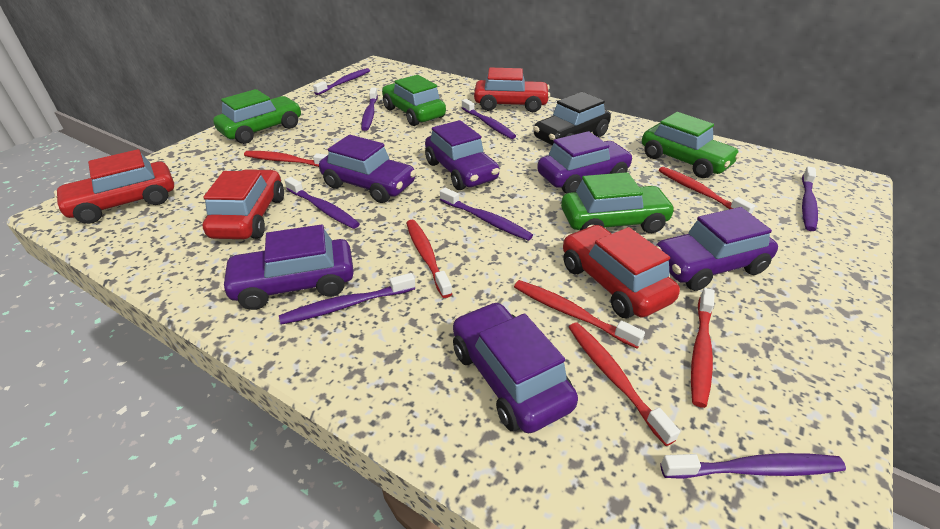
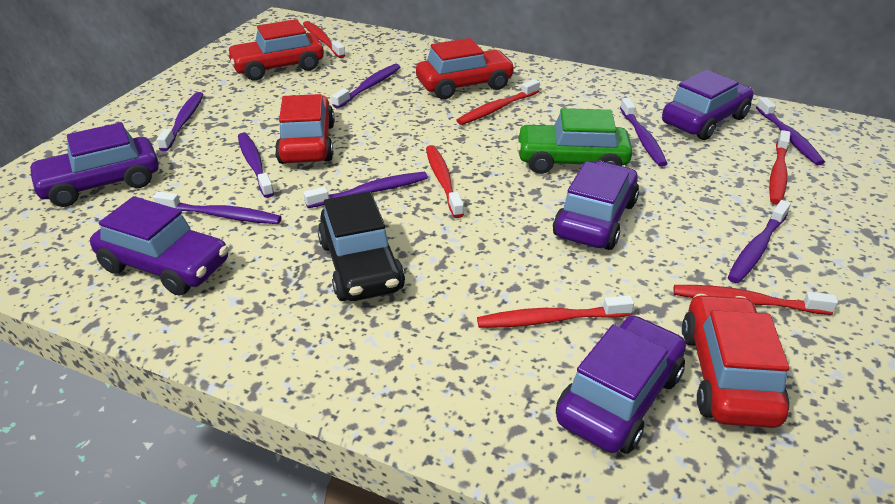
green car: [213,89,302,144] [382,75,446,126] [561,172,676,233] [642,112,741,178] = 4 -> [516,108,632,174] = 1
purple car: [220,224,354,310] [319,135,416,203] [425,120,500,190] [453,302,578,433] [537,131,633,193] [656,207,778,291] = 6 -> [27,122,159,207] [90,196,229,296] [553,161,639,250] [556,315,686,454] [662,70,754,140] = 5

